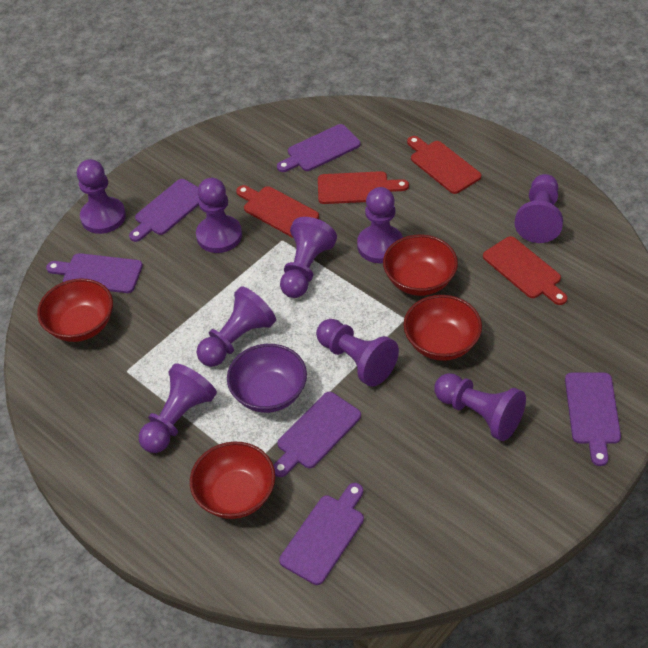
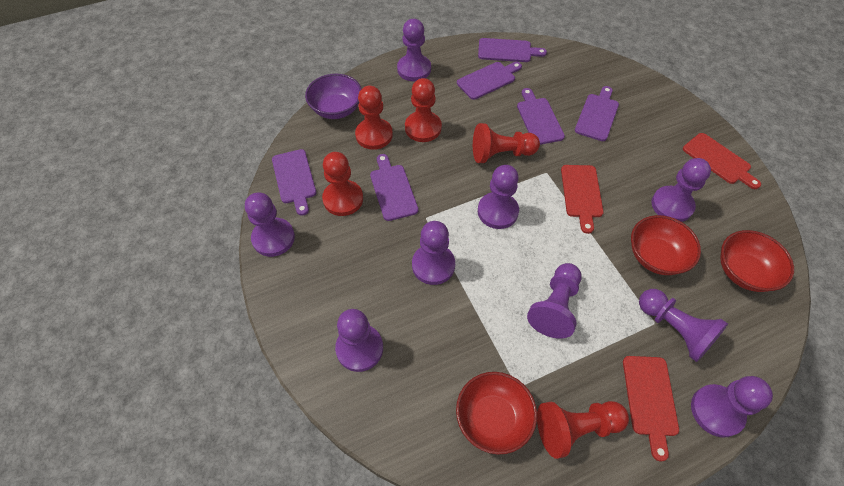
red bowl: [37,278,113,342] [190,442,275,519] [383,235,458,296] [404,295,482,361] = 4 -> [456,372,537,455] [631,215,701,275] [720,230,794,292] = 3
red cutting board: [236,185,319,238] [318,171,409,204] [407,136,481,194] [483,236,567,305] = 4 -> [561,165,603,234] [623,356,679,462] [683,133,761,189] = 3
red pawn: none = 0 -> [322,152,363,216] [355,86,393,150] [405,78,442,142] [473,123,540,163] [537,401,629,459] = 5

